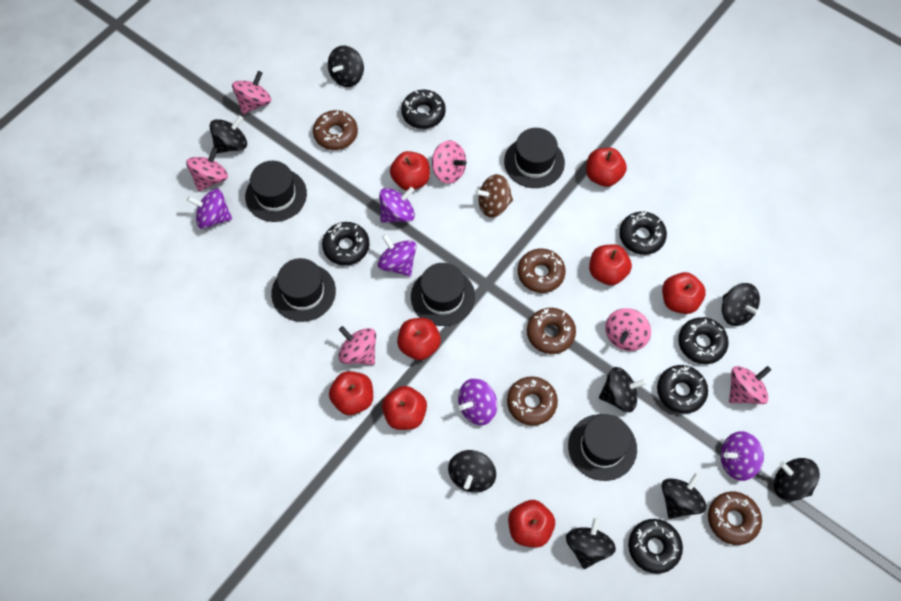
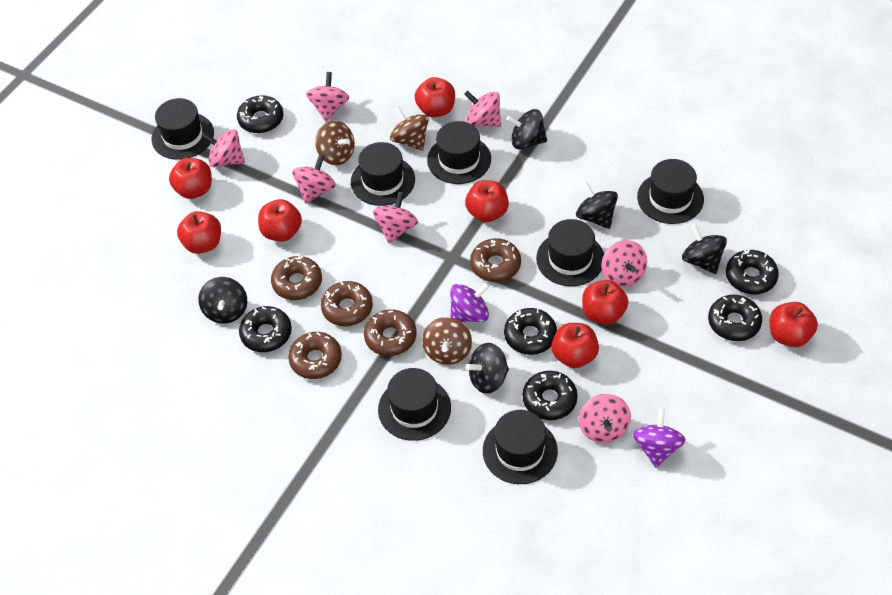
black hat: [245,161,307,222] [271,258,336,322] [411,263,475,326] [504,128,565,188] [568,414,637,481] = 5 -> [152,98,214,160] [351,142,415,206] [378,368,451,441] [427,121,491,184] [483,410,558,484] [536,219,604,286] [637,159,704,224] = 7
black spinning top: [210,115,247,154] [328,45,364,87] [448,450,496,493] [566,517,616,569] [599,367,647,412] [661,473,706,519] [722,283,760,326] [774,458,820,501] = 8 -> [198,277,247,324] [465,343,509,394] [506,109,547,150] [576,181,618,229] [682,224,727,274] = 5
brown spinning top: [475,174,513,218] = 1 -> [315,120,355,165] [390,106,429,151] [422,317,472,365] = 3
pink spinning top: [186,147,228,192] [232,71,271,115] [338,326,376,365] [432,141,466,184] [605,308,651,351] [729,366,771,404] = 6 -> [201,129,245,167] [292,154,336,204] [306,72,349,121] [373,192,418,243] [464,90,501,127] [579,394,631,443] [601,240,647,288] = 7
purple spinning top: [187,189,232,229] [378,234,417,276] [379,187,415,223] [458,378,497,425] [721,431,764,481] = 5 -> [450,282,490,322] [632,408,686,468] = 2

